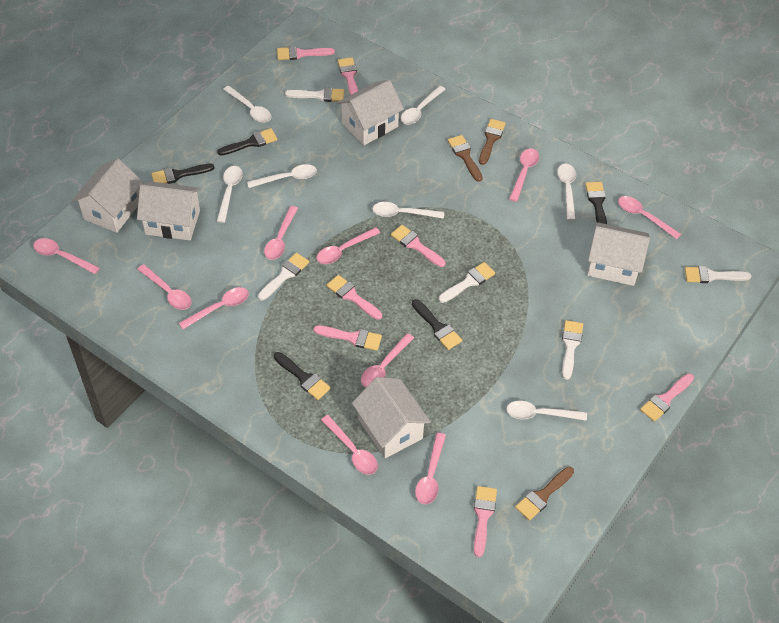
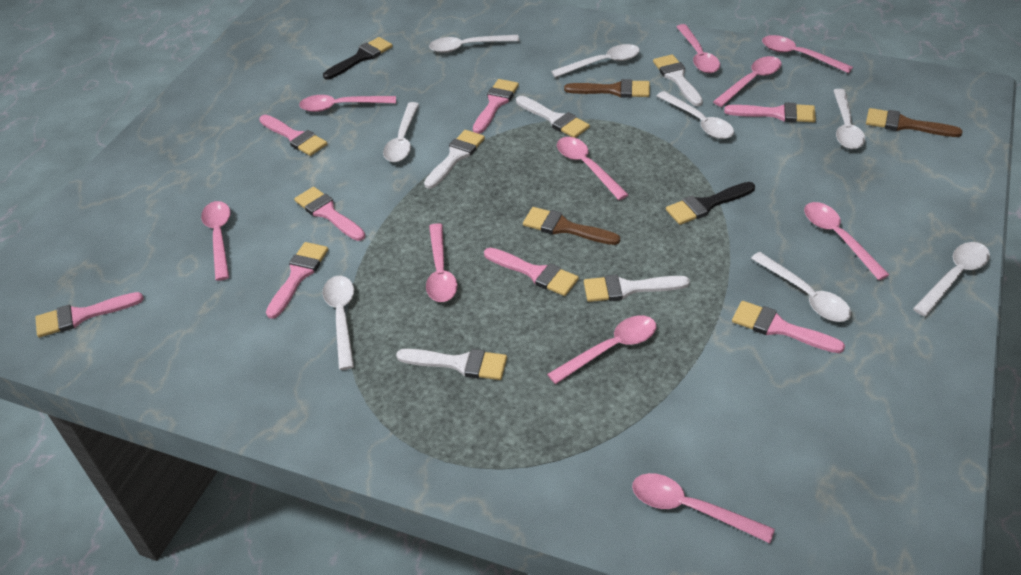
black brush: [151,163,214,184] [217,128,277,156] [274,352,331,400] [412,299,462,350] [585,182,607,224] = 5 -> [323,37,393,79] [666,182,755,225] = 2
pink brush: [277,46,335,60] [314,325,382,351] [326,275,382,320] [338,57,358,95] [391,225,446,267] [474,486,497,557] [640,373,694,421] = 7 -> [35,292,144,337] [259,115,327,156] [266,242,328,319] [294,187,365,241] [473,79,519,134] [484,248,579,296] [724,102,816,122] [732,301,845,353] = 8
white house: [72,158,143,233] [137,181,201,240] [337,80,404,145] [352,377,431,458] [587,222,650,286] = 5 -> none = 0
white spoon: [217,166,243,223] [223,86,271,123] [247,164,317,188] [372,202,444,219] [401,86,446,125] [506,401,587,421] [557,164,576,220] = 7 -> [323,276,354,370] [383,102,419,162] [429,35,519,53] [551,44,640,78] [657,91,734,139] [751,252,851,322] [833,89,865,149] [913,242,990,317] = 8

